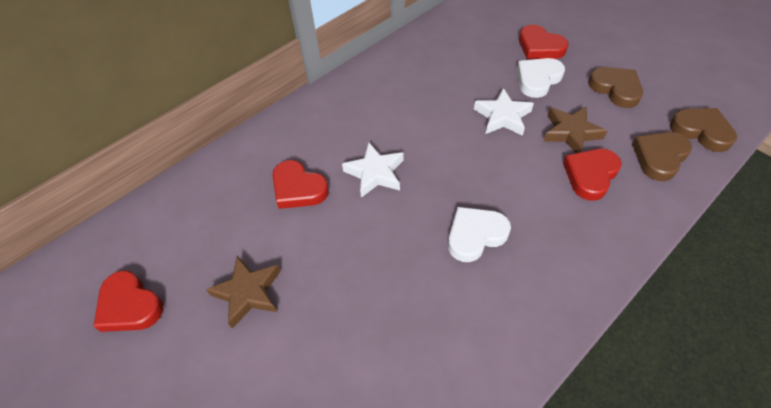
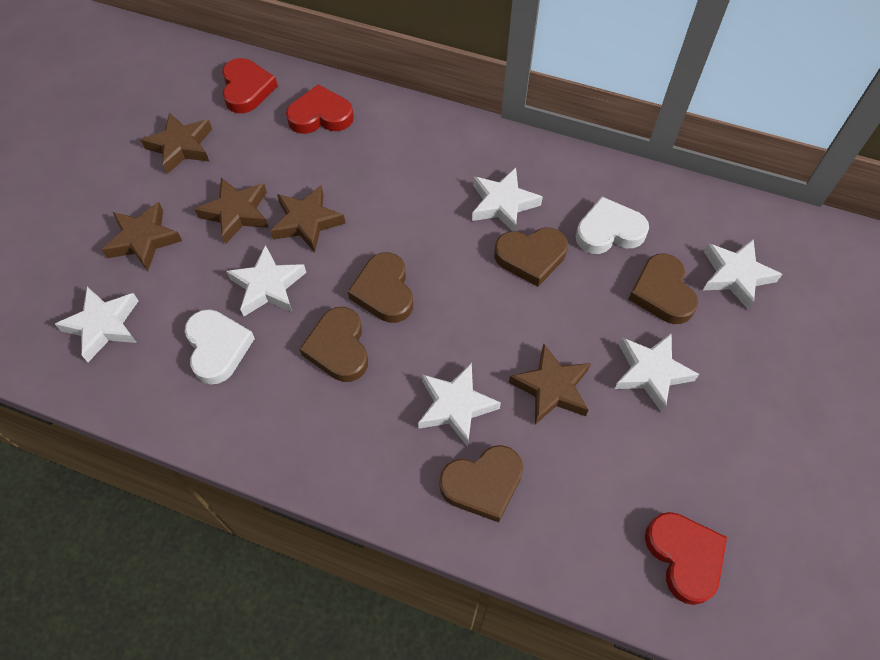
brown heart: [588,67,643,108] [632,132,692,181] [670,108,737,152] = 3 -> [300,307,368,382] [348,252,413,323] [439,445,523,522] [494,227,568,287] [628,254,698,324] = 5
brown star: [206,256,281,328] [544,106,607,153] = 2 -> [102,202,182,271] [141,113,212,174] [194,178,269,244] [270,185,346,253] [509,344,591,424] = 5
red heart: [93,270,163,332] [272,160,329,209] [519,25,568,59] [563,149,622,201] = 4 -> [222,58,278,113] [286,84,354,134] [645,512,727,605] = 3
white star: [342,142,403,198] [474,88,534,136] = 2 -> [55,287,138,362] [226,245,306,316] [418,363,501,447] [472,168,543,231] [614,333,699,412] [703,239,782,310] = 6

